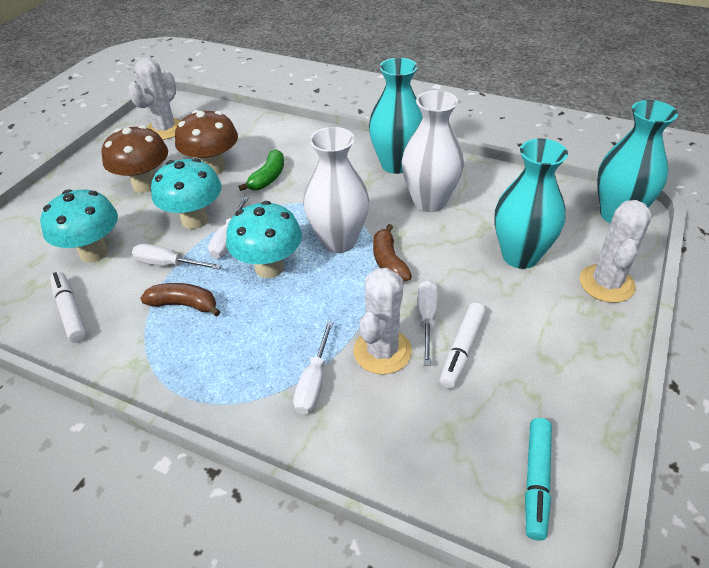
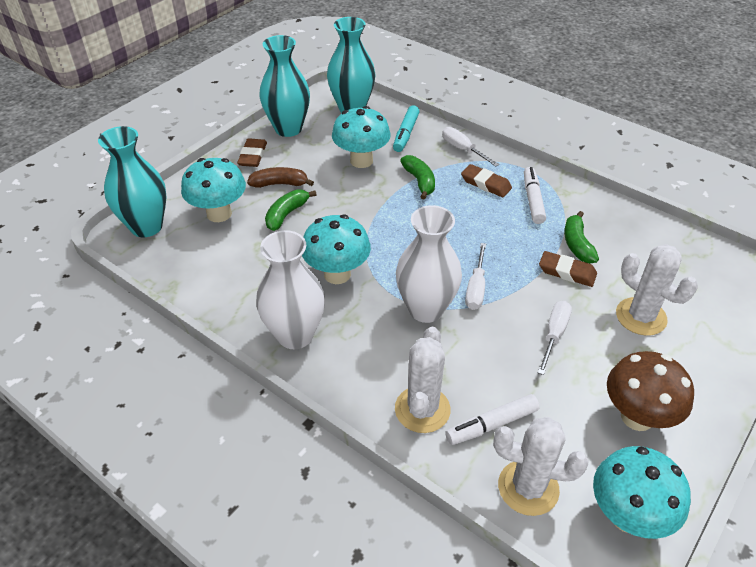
brown banana: [140,283,220,317] [373,224,412,282] = 2 -> [247,167,314,188] = 1
brown eraser: none = 0 -> [237,138,267,167] [461,164,512,197] [539,251,597,287] = 3
brown mushroom: [102,125,168,193] [175,110,238,174] = 2 -> [607,351,694,431] = 1
green banana: [239,149,284,191] = 1 -> [265,189,317,231] [400,155,435,200] [564,211,599,263] = 3
turquoise mushroom: [40,189,118,263] [151,158,221,229] [226,201,302,278] = 3 -> [181,158,246,222] [302,215,371,284] [332,106,390,168] [593,446,691,539] = 4
white screwdriver: [132,244,221,269] [208,197,249,259] [293,321,334,415] [417,280,438,366] = 4 -> [442,127,499,166] [465,243,486,310] [538,301,572,375] = 3

